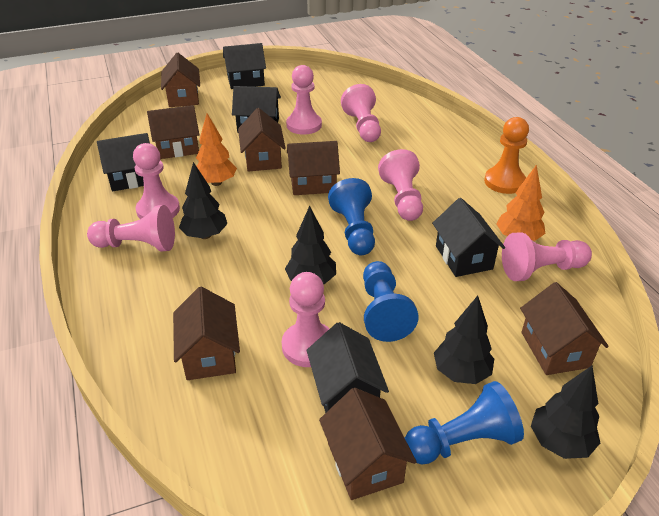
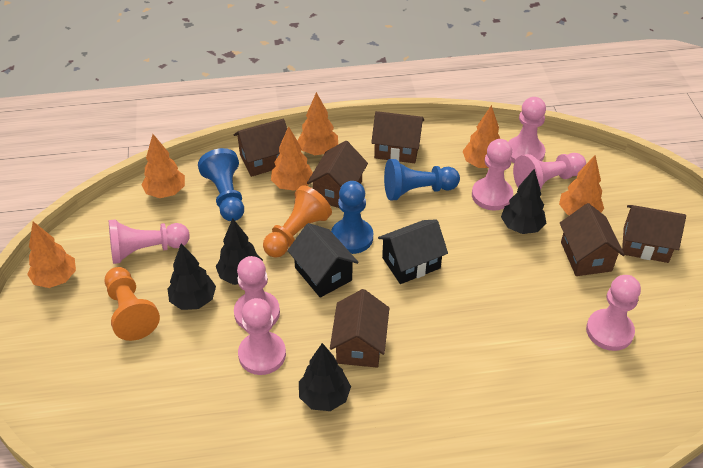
black house: [97,133,150,191] [223,43,266,89] [232,86,281,133] [307,322,389,413] [432,198,505,277] = 5 -> [287,223,359,298] [378,219,448,284] = 2
brown house: [147,105,199,159] [161,53,200,107] [173,287,240,380] [238,108,286,172] [287,141,340,195] [319,388,416,500] [520,282,609,375] = 7 -> [234,119,287,177] [307,141,368,208] [330,289,389,368] [371,111,424,163] [560,203,625,276] [622,205,686,263] = 6
orange pawn: [484,117,529,194] = 1 -> [105,267,160,341] [263,185,332,258] = 2
orange tree: [196,113,237,186] [496,165,546,241] = 2 -> [27,221,76,288] [141,134,185,198] [271,126,313,191] [298,92,338,155] [463,105,500,168] [559,155,604,216] = 6

